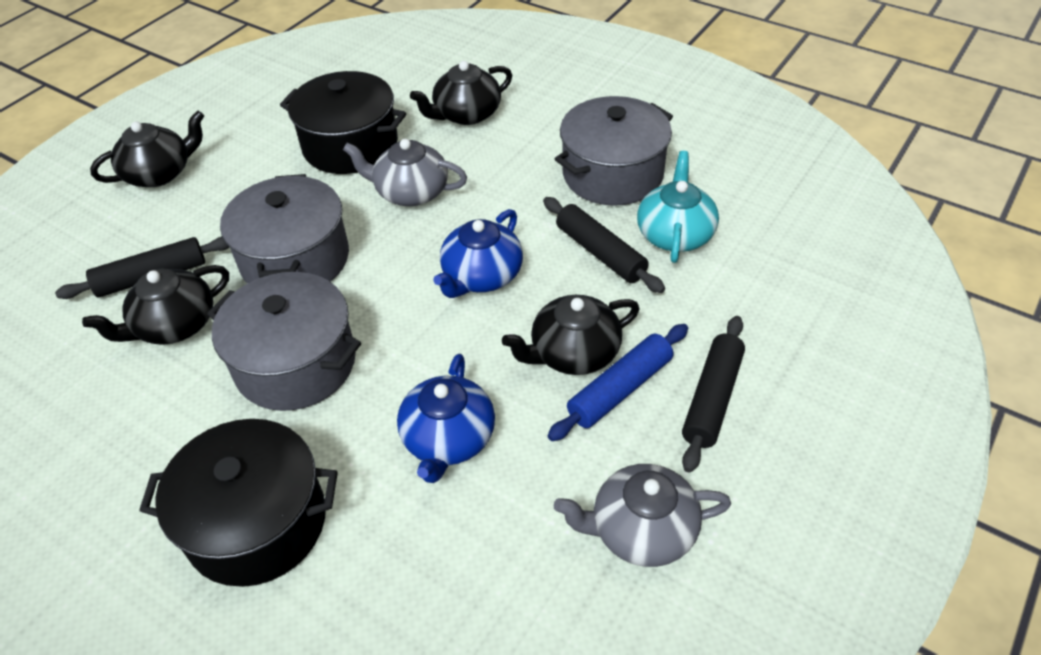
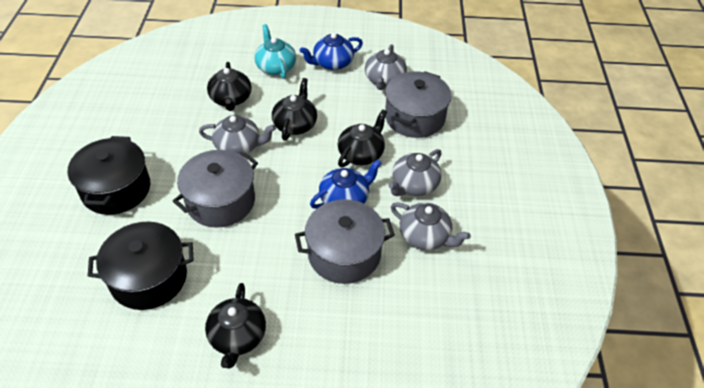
black rolling pin: [55,236,229,299] [543,197,665,293] [682,316,745,473] = 3 -> none = 0
blue rolling pin: [547,324,688,441] = 1 -> none = 0
grey teapot: [343,139,467,206] [554,464,731,567] = 2 -> [199,115,276,155] [365,44,407,90] [388,149,442,196] [391,202,471,250] = 4

